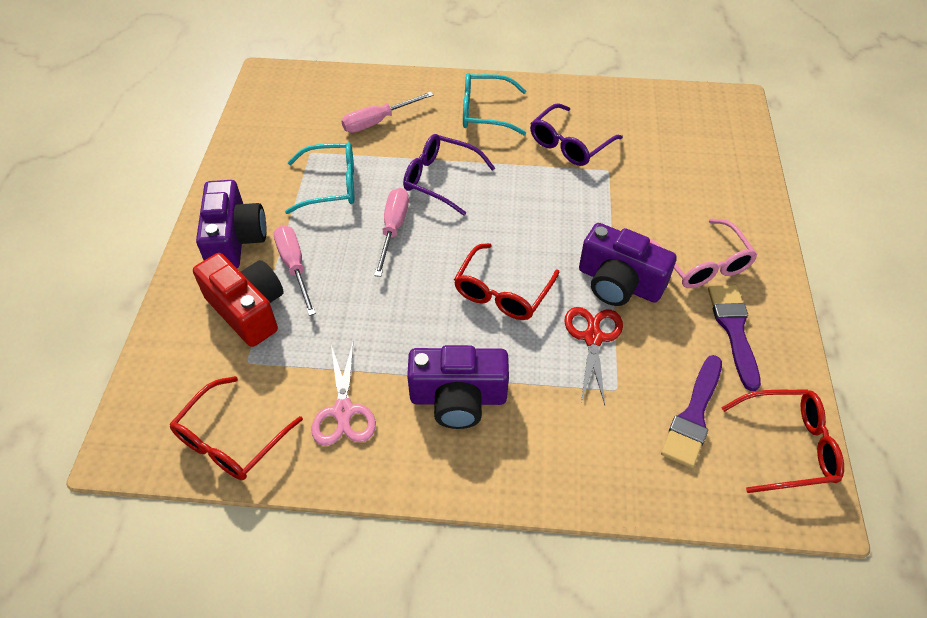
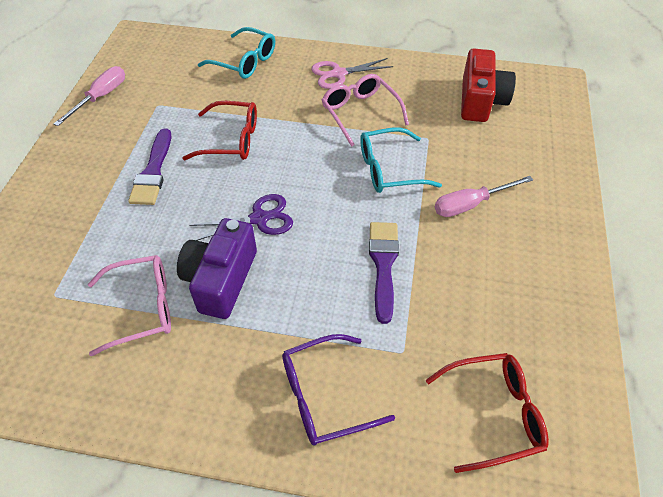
pink glasses: [649,219,757,288] = 1 -> [88,255,171,356] [322,74,409,147] = 2
pink screwdriver: [274,225,316,316] [341,92,434,133] [374,188,409,277] = 3 -> [54,66,125,126] [435,176,533,217] = 2
purple camera: [196,180,267,268] [407,345,509,429] [579,223,677,306] = 3 -> [177,218,257,319] = 1
purple glasses: [403,134,495,216] [530,103,623,166] = 2 -> [282,334,395,445] = 1
purple scissors: none = 0 -> [189,194,293,241] = 1
red glasses: [169,376,303,480] [454,243,560,320] [721,389,844,493] = 3 -> [183,101,257,160] [425,353,549,473] = 2
red scissors: [564,307,623,405] = 1 -> none = 0

